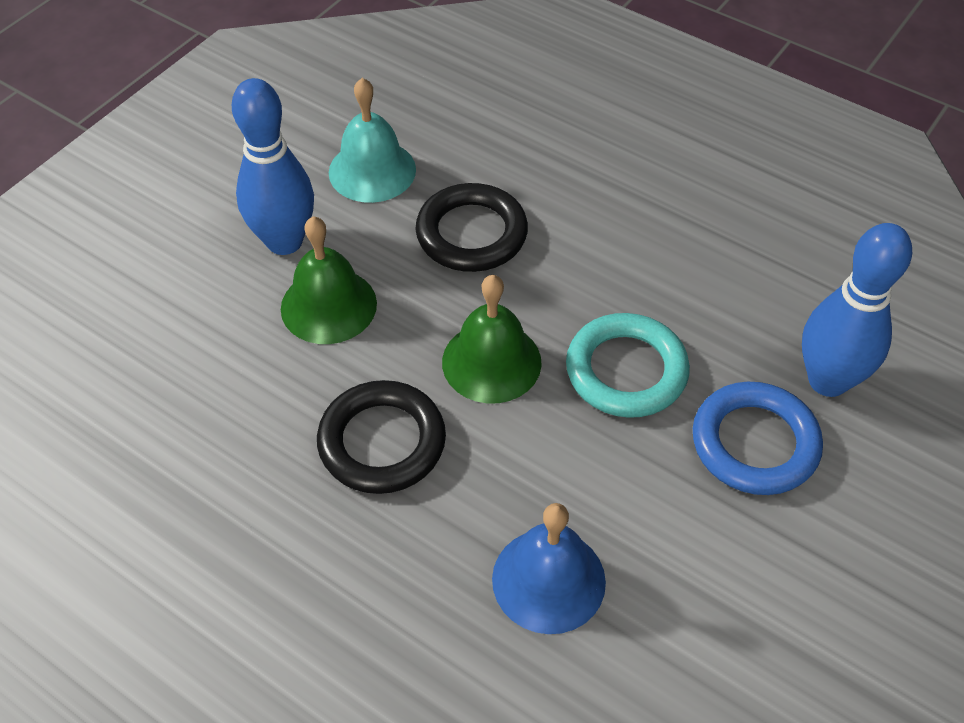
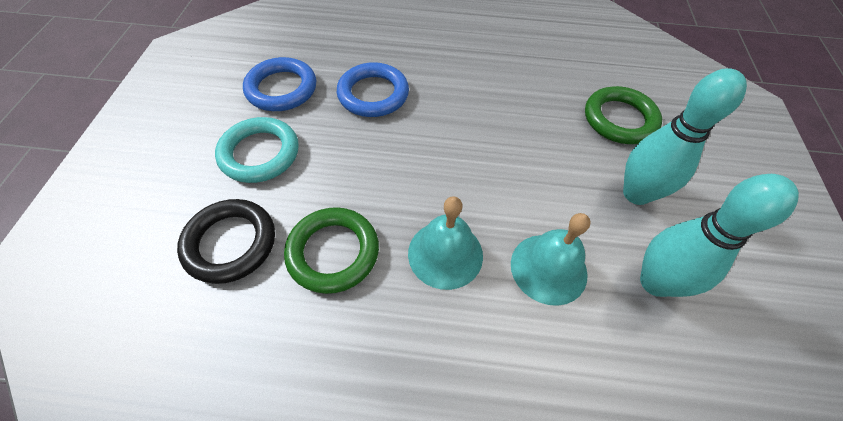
black ring: [317,380,446,494] [415,183,528,272] = 2 -> [177,199,275,284] = 1
blue bell: [492,503,606,634] = 1 -> none = 0
blue bowling pin: [232,78,314,255] [802,223,912,397] = 2 -> none = 0
blue ring: [693,382,823,495] = 1 -> [243,57,316,111] [337,62,409,117] = 2
green bell: [281,216,377,344] [442,275,542,403] = 2 -> none = 0
green ring: none = 0 -> [284,207,379,294] [585,86,662,144] = 2
turquoise bell: [329,78,416,203] = 1 -> [408,196,483,290] [511,213,591,306] = 2
turquoise bowling pin: none = 0 -> [623,68,747,205] [640,174,799,297] = 2

